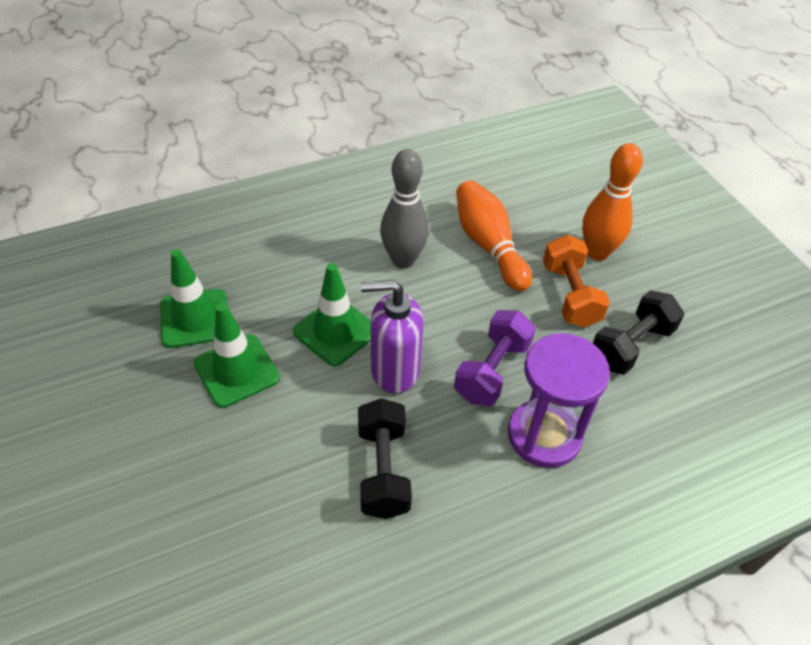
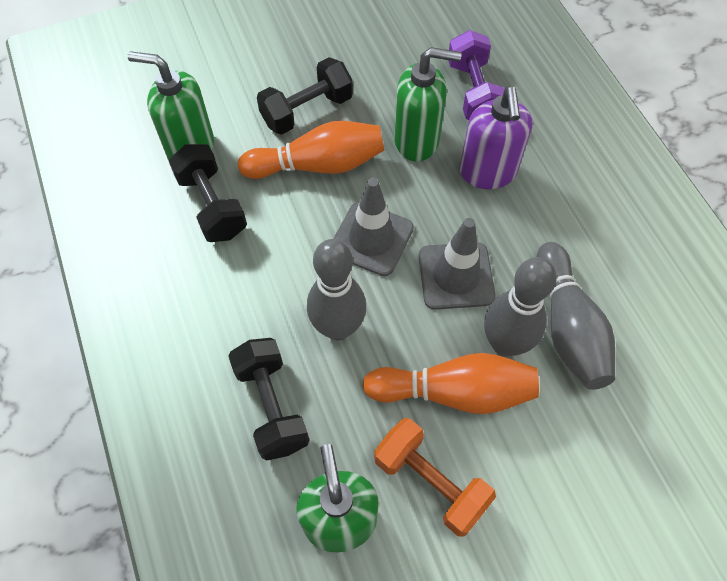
black dumbbell: [358,398,412,519] [593,290,685,375] = 2 -> [169,144,247,242] [228,338,310,461] [257,57,353,135] = 3
green soap dispenser: none = 0 -> [127,51,214,160] [296,444,379,553] [394,47,462,161] = 3
green traffic cone: [160,249,227,348] [194,303,280,408] [293,263,371,366] = 3 -> none = 0
grey bowling pin: [380,149,429,268] = 1 -> [307,239,366,340] [484,257,557,357] [537,242,615,390] = 3
grey traffic cone: none = 0 -> [333,177,414,276] [419,218,496,310] = 2
purple hourglass: [508,333,610,468] = 1 -> none = 0

